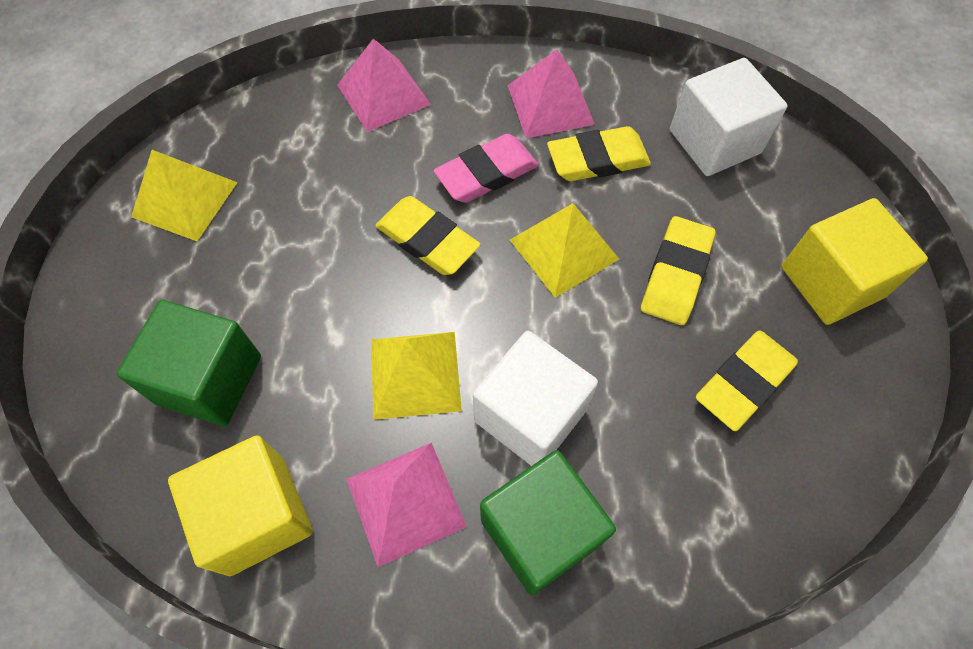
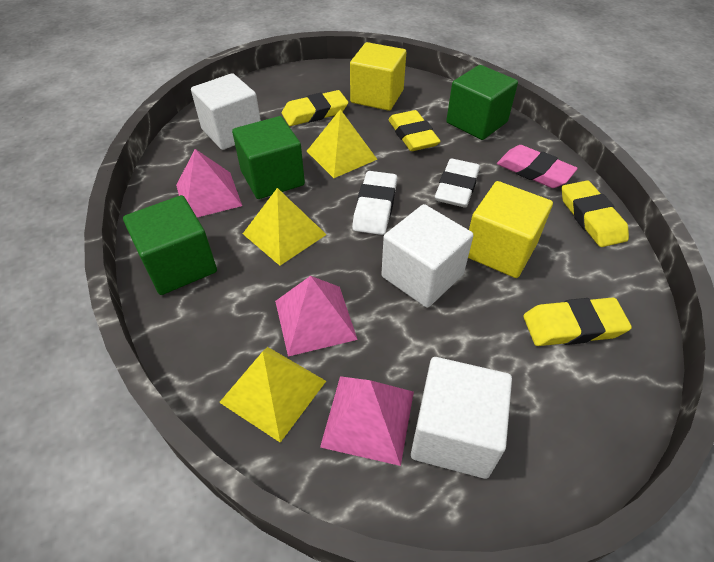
green cube: [117,300,261,426] [480,450,616,595] = 2 -> [123,195,217,295] [232,116,305,199] [446,65,518,140] = 3
white cube: [473,331,598,466] [670,58,788,176] = 2 -> [191,73,261,150] [381,204,473,308] [411,357,512,479] = 3
white eraser: none = 0 -> [352,171,397,235] [435,158,480,207] = 2

